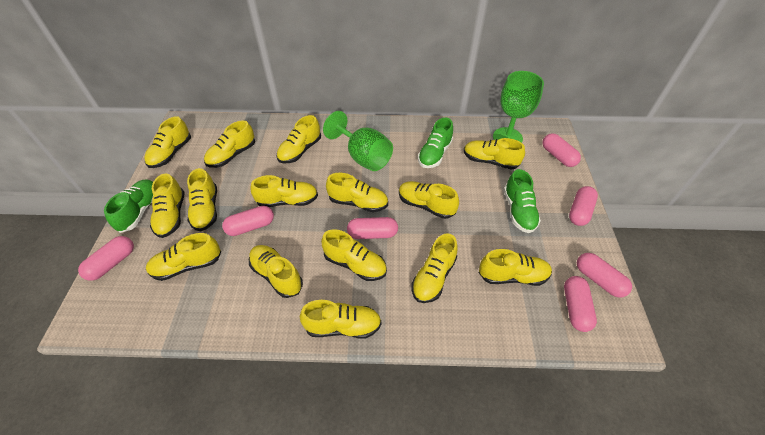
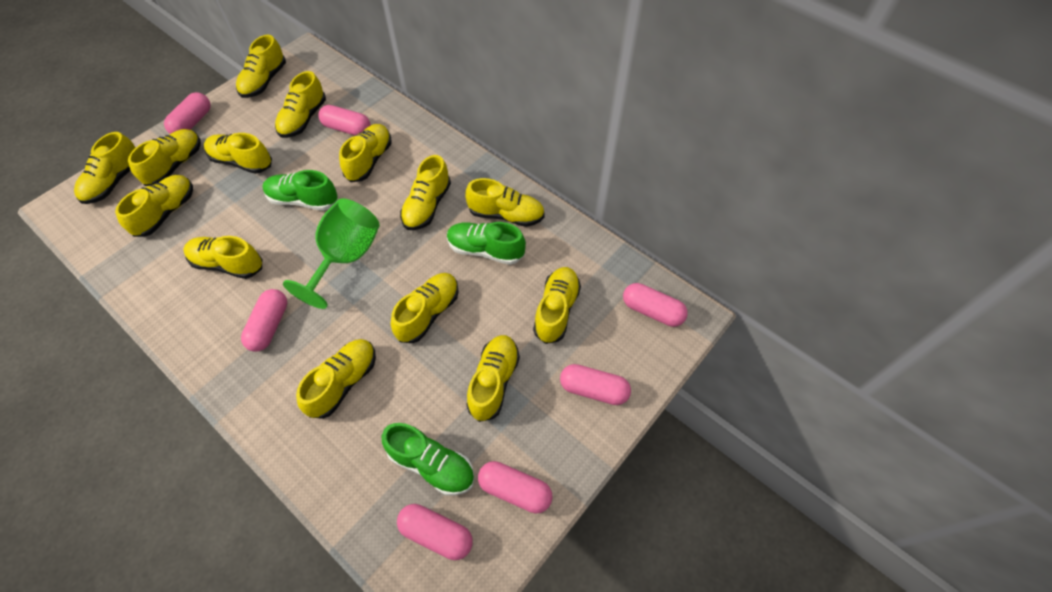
green goblet: [323,111,393,171] [493,71,544,143] = 2 -> [283,198,380,309] = 1
yellow shoe: [144,116,191,168] [146,233,221,281] [150,174,185,238] [187,168,217,231] [204,120,255,168] [249,245,303,298] [250,175,318,207] [277,115,321,163] [300,300,382,339] [321,229,387,281] [326,173,388,212] [399,181,459,219] [412,233,458,303] [464,138,525,170] [479,249,552,286] = 15 -> [74,132,136,204] [115,175,193,237] [128,129,201,186] [183,236,262,279] [204,133,272,174] [236,35,286,98] [275,71,326,138] [296,339,376,419] [339,124,392,182] [391,273,459,343] [400,155,451,230] [465,178,545,227] [466,335,520,422] [533,267,581,344] = 14

